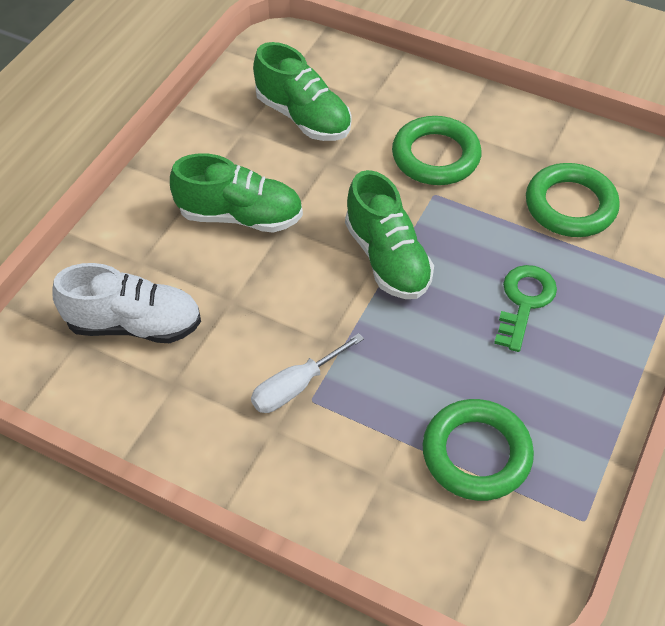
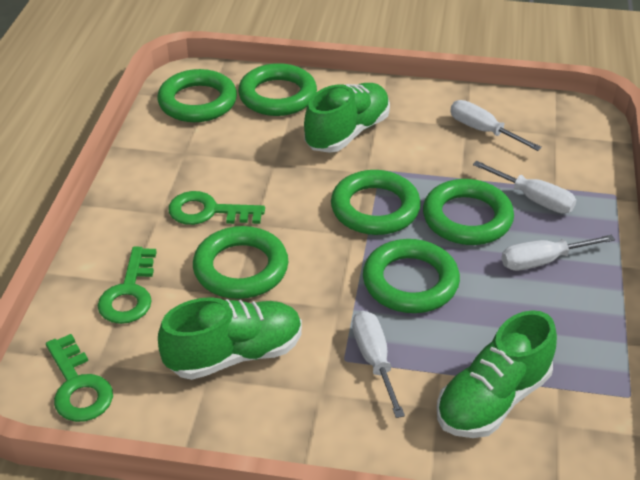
green key: [494,265,557,352] = 1 -> [46,334,113,422] [98,247,157,324] [169,191,265,225] = 3
green ring: [392,116,482,185] [422,399,534,501] [526,163,620,237] = 3 -> [157,69,237,122] [193,226,288,299] [238,63,317,116] [331,170,421,235] [363,239,460,313] [423,179,514,245] = 6
white screwdriver: [251,333,364,413] = 1 -> [352,311,405,418] [450,100,542,151] [473,161,576,214] [501,235,615,271] = 4
white shoe: [52,263,201,343] = 1 -> none = 0

